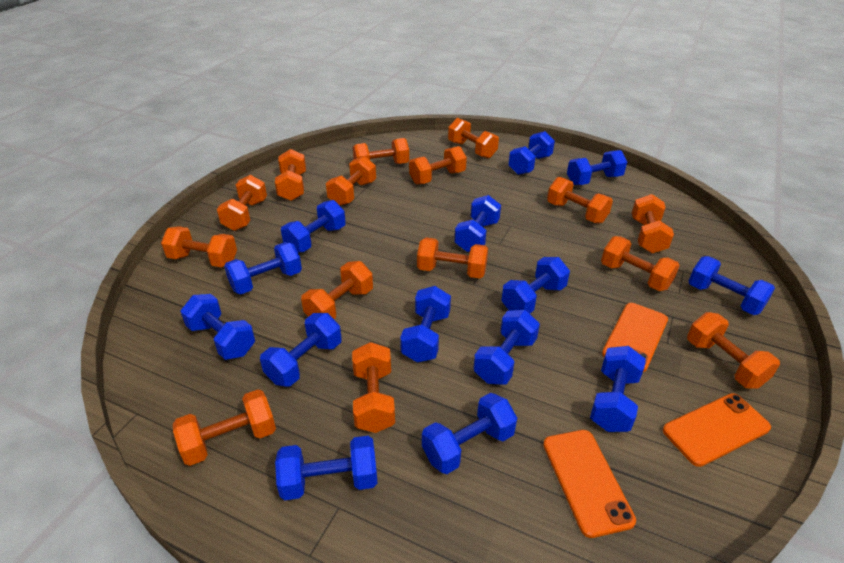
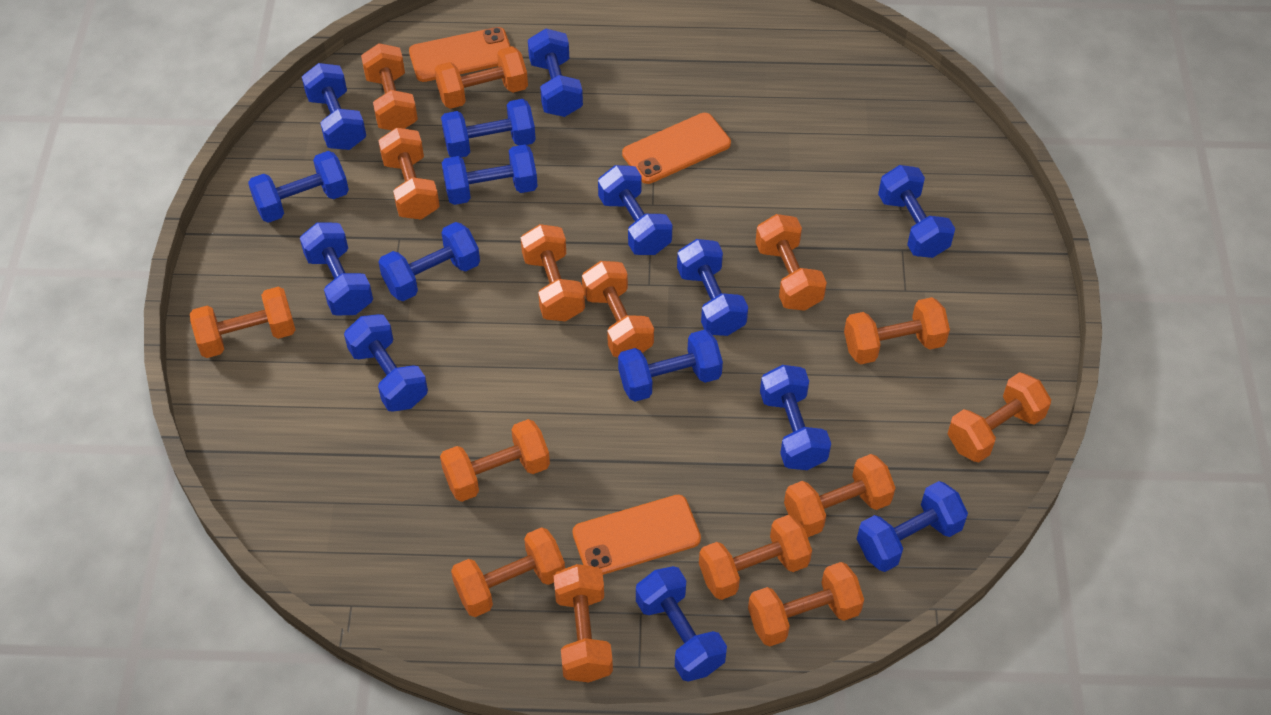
blue dumbbell: [180,294,255,360] [224,242,302,294] [260,313,342,387] [275,436,377,500] [281,200,346,253] [400,286,451,362] [422,393,517,474] [454,195,501,252] [473,310,540,385] [501,257,570,314] [508,131,555,175] [567,150,627,185] [590,346,646,432] [688,256,775,315] = 14 -> [248,151,349,223] [300,222,373,315] [302,63,366,150] [344,314,428,412] [378,222,480,301] [441,99,536,157] [442,145,538,205] [528,29,583,117] [598,165,673,255] [618,330,723,402] [636,566,727,682] [677,239,748,336] [760,365,831,470] [857,481,968,572] [878,165,955,258] = 15

